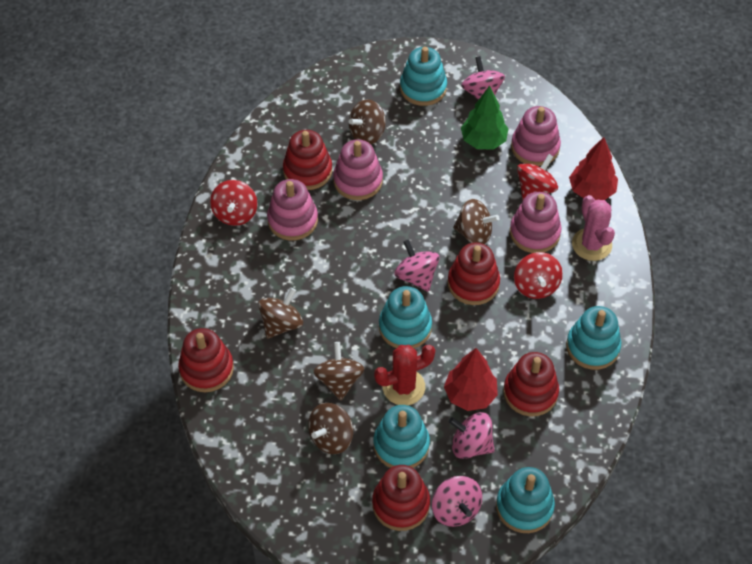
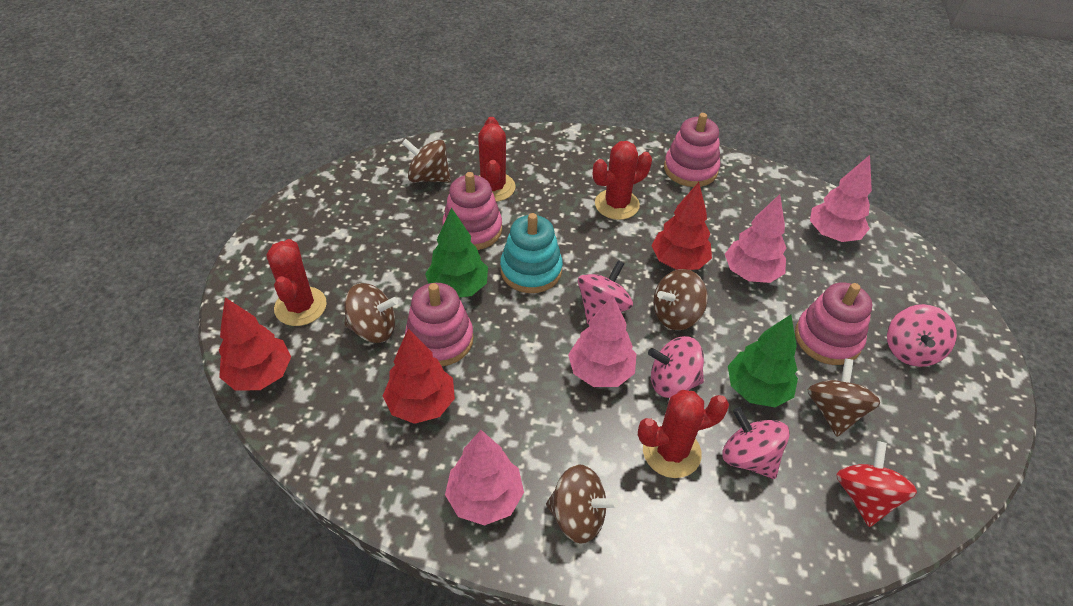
green tree: [461,86,509,149] = 1 -> [425,207,488,298] [728,315,798,407] = 2
pink cactus: [572,195,615,261] = 1 -> none = 0
pink tree: none = 0 -> [445,430,524,525] [568,295,636,387] [725,194,786,283] [810,155,872,242] = 4
red cactus: [374,345,435,405] = 1 -> [267,239,327,326] [478,117,515,202] [593,141,652,220] [638,390,729,478] = 4
red spinning top: [210,180,257,226] [514,252,563,299] [517,154,558,200] = 3 -> [836,441,917,527] = 1
red stacking toy: [178,328,234,392] [283,130,332,190] [372,465,430,531] [448,242,500,305] [503,352,559,417] = 5 -> none = 0
red tree: [444,348,498,411] [569,137,618,200] = 2 -> [219,297,291,391] [383,329,455,424] [652,182,712,270] = 3
turquoise stacking toy: [373,405,430,468] [379,286,432,348] [400,47,447,106] [496,467,555,533] [566,306,621,370] = 5 -> [500,213,563,293] = 1

